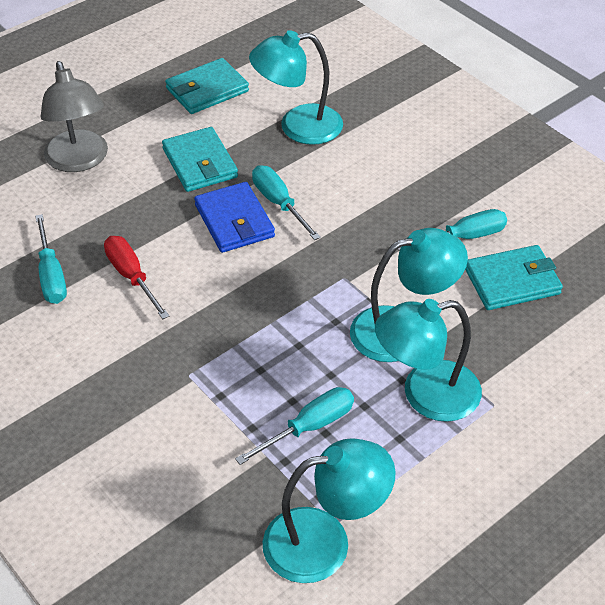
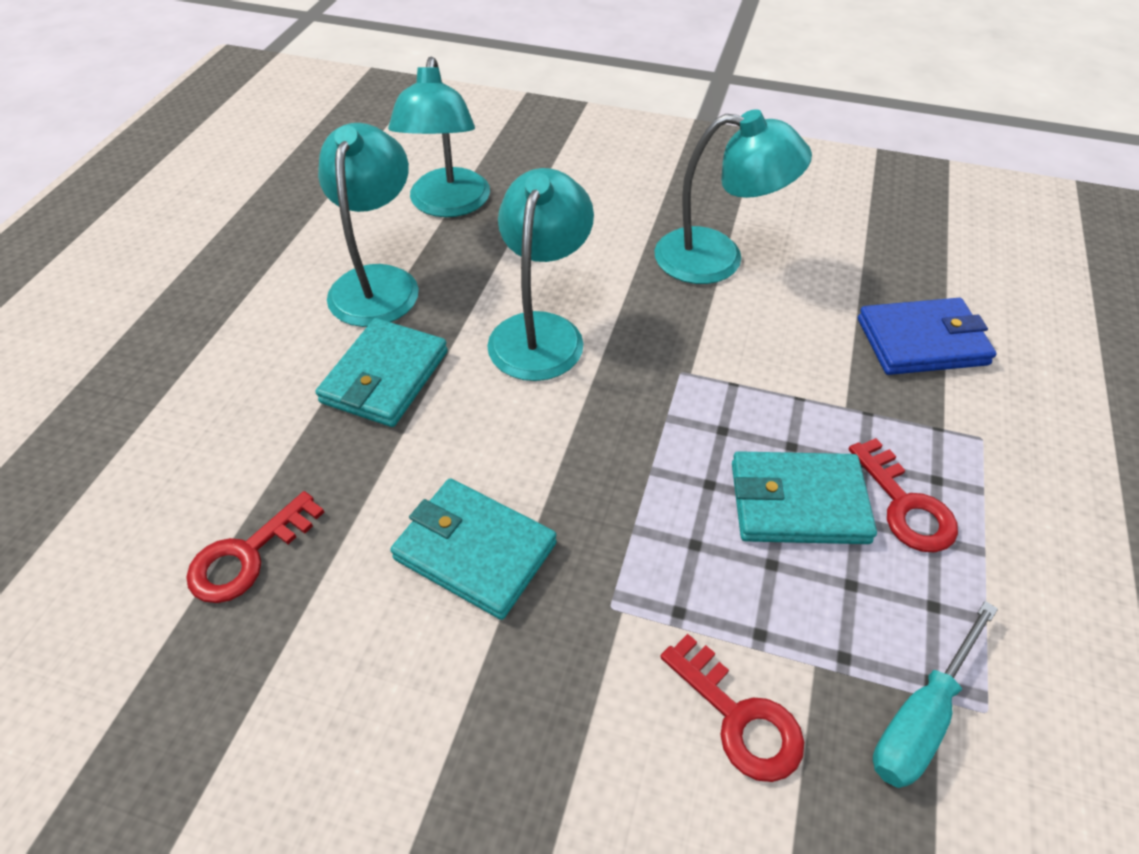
grey lamp: [41,61,108,172] = 1 -> none = 0
red key: none = 0 -> [186,491,324,603] [660,634,804,782] [849,438,958,552] = 3
red screwdriver: [104,236,169,319] = 1 -> none = 0
turquoise screwdriver: [35,214,67,304] [235,387,354,465] [252,165,321,240] [397,209,507,250] = 4 -> [873,601,998,788] = 1

